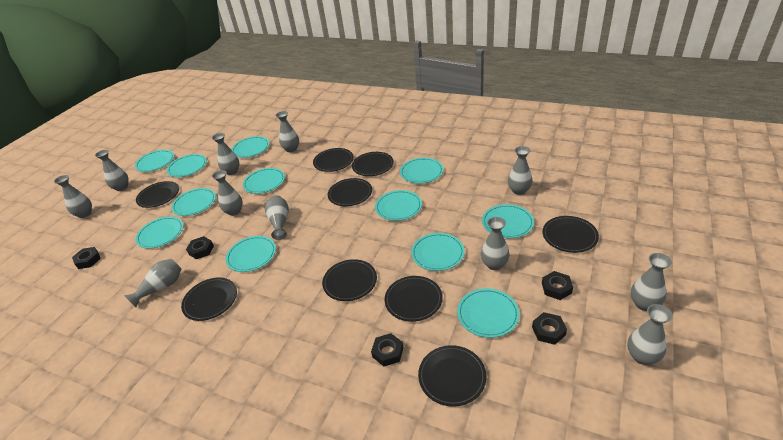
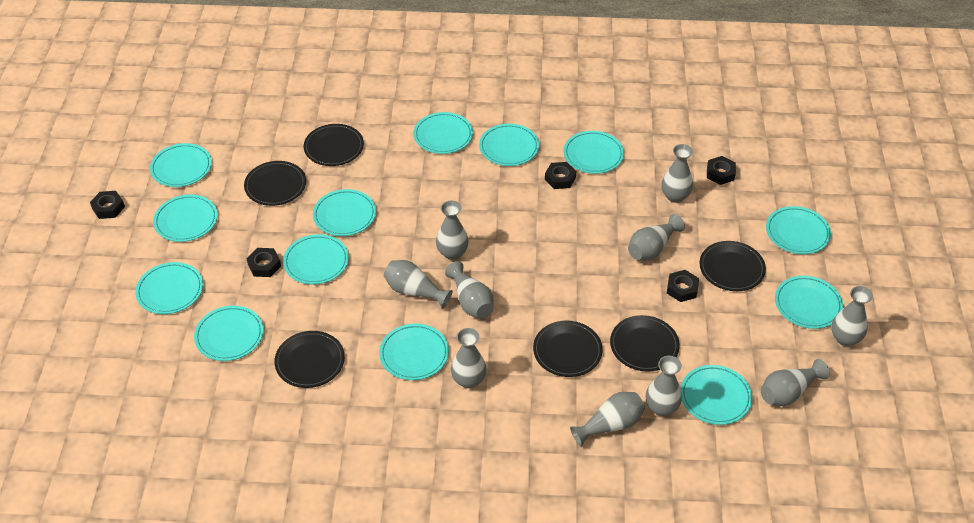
black plate: [136,181,179,208] [181,277,237,321] [313,148,354,172] [322,259,377,301] [328,178,372,206] [352,152,394,176] [384,276,443,322] [418,345,486,407] [543,216,599,253] = 9 -> [244,161,306,206] [274,331,345,388] [304,124,364,166] [533,321,603,377] [610,315,680,371] [700,241,766,291] = 6
grey vase: [54,175,92,218] [95,150,129,191] [124,259,181,307] [212,133,239,175] [212,170,243,216] [265,195,289,240] [275,111,299,152] [481,217,510,270] [508,146,532,195] [627,304,673,365] [631,253,672,311] = 11 -> [384,260,453,309] [436,201,469,260] [445,261,494,318] [451,328,486,388] [570,392,645,447] [628,214,685,260] [646,356,682,416] [662,144,693,203] [761,359,830,406] [831,286,873,346] = 10
turquoise plate: [135,150,174,172] [136,216,184,249] [167,154,207,177] [171,188,216,216] [225,236,276,272] [231,136,270,158] [243,168,285,194] [375,190,422,221] [400,158,444,184] [411,233,465,271] [457,288,520,338] [482,204,534,238] = 12 -> [135,262,203,314] [150,143,212,187] [153,194,218,242] [194,306,263,361] [283,234,349,284] [313,189,376,236] [379,324,449,380] [414,112,473,154] [479,124,539,166] [564,131,624,174] [681,365,752,425] [766,206,831,254] [775,276,843,329] = 13

